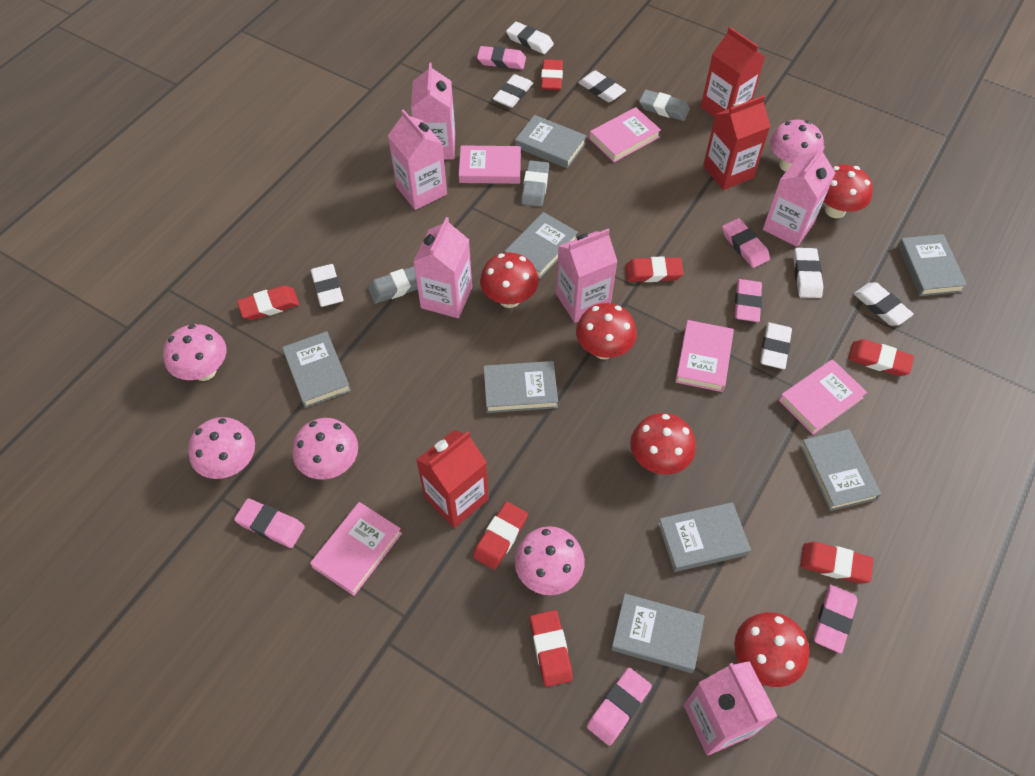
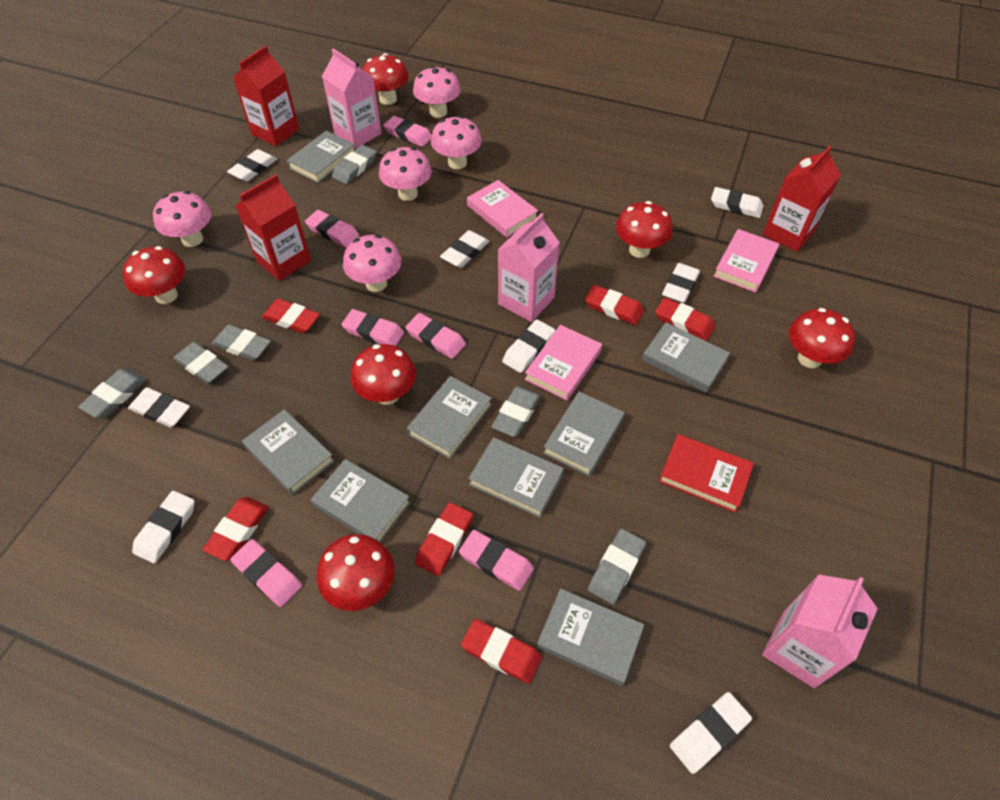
grey eraser: [368,266,418,304] [521,160,549,207] [639,90,690,121] = 3 -> [78,369,146,418] [173,342,229,384] [212,325,271,361] [332,145,376,184] [491,386,541,437] [588,529,646,605] = 6
pink book: [310,502,402,596] [459,145,521,184] [589,107,661,162] [675,320,734,392] [779,359,867,435] = 5 -> [467,180,538,237] [525,325,602,400] [713,229,779,293] = 3
pink carton: [388,109,447,210] [411,63,455,159] [413,217,472,318] [556,228,618,323] [683,661,777,756] [763,146,835,247] = 6 -> [322,48,382,149] [498,213,560,322] [762,574,878,688] = 3
red book: none = 0 -> [659,434,754,513] = 1
red eraser: [237,285,299,320] [473,502,528,570] [530,610,573,687] [541,59,563,91] [625,257,684,282] [800,542,874,583] [848,339,914,376] = 7 -> [202,497,269,561] [261,299,320,333] [415,503,473,576] [461,619,542,684] [585,285,644,325] [655,298,715,341] = 6
red mushroom: [480,253,539,308] [576,303,637,359] [630,413,696,474] [734,612,809,687] [823,164,873,219] = 5 -> [123,246,185,304] [317,534,395,611] [351,344,416,405] [362,53,409,105] [616,201,672,258] [789,308,855,368] = 6
white eraser: [311,264,343,307] [493,74,533,108] [506,21,554,54] [578,70,626,102] [760,323,792,369] [793,248,823,298] [854,282,914,326] = 7 -> [128,387,190,428] [132,491,195,563] [227,149,277,182] [440,230,489,268] [502,319,555,373] [662,263,700,303] [670,692,752,774] [711,187,763,218] = 8

